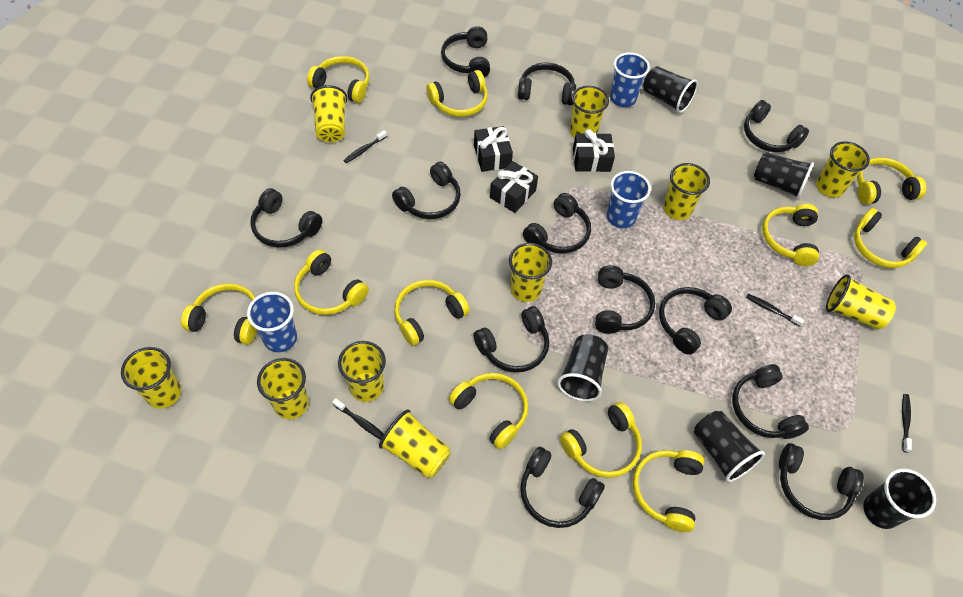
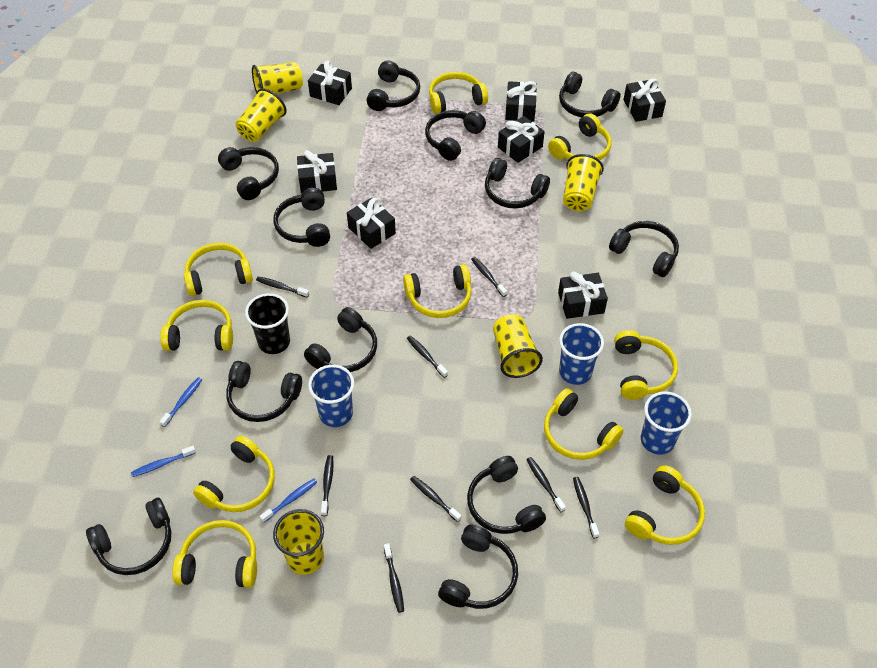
black cup: [557,334,608,402] [643,66,698,113] [694,411,765,482] [754,152,814,199] [863,468,936,529] = 5 -> [245,293,290,354] = 1
black gift: [474,126,513,172] [490,161,538,213] [573,129,615,172] = 3 -> [297,150,337,194] [308,61,352,105] [347,198,396,249] [498,116,545,163] [505,81,537,122] [558,272,608,319] [623,78,666,122] = 7
black toothbrush: [332,398,384,440] [343,130,387,163] [746,294,805,327] [902,394,912,453] = 4 -> [256,277,309,298] [321,455,334,516] [384,543,404,613] [407,335,448,378] [410,476,462,522] [471,257,507,297] [526,457,566,512] [573,477,599,538] = 8
blue toothbrush: none = 0 -> [131,446,196,477] [159,377,202,427] [259,478,317,523] = 3
yellow cup: [121,347,181,409] [257,358,309,419] [310,85,348,142] [338,341,386,402] [379,409,451,478] [509,243,552,302] [570,86,609,138] [663,163,710,220] [816,141,870,197] [826,274,896,330] = 10 -> [236,89,287,142] [252,62,303,94] [273,509,324,575] [493,314,543,378] [563,154,604,211] = 5
yellow headphones: [181,283,257,345] [294,249,369,315] [307,56,370,103] [394,280,470,346] [426,70,488,117] [449,373,528,449] [560,402,642,478] [633,450,704,532] [762,204,819,266] [854,208,927,268] [857,158,926,204] = 11 -> [160,300,233,351] [172,520,257,588] [184,243,253,296] [193,436,275,512] [403,264,472,318] [429,72,488,114] [544,388,624,460] [548,113,611,160] [614,330,678,400] [625,465,705,545] = 10

